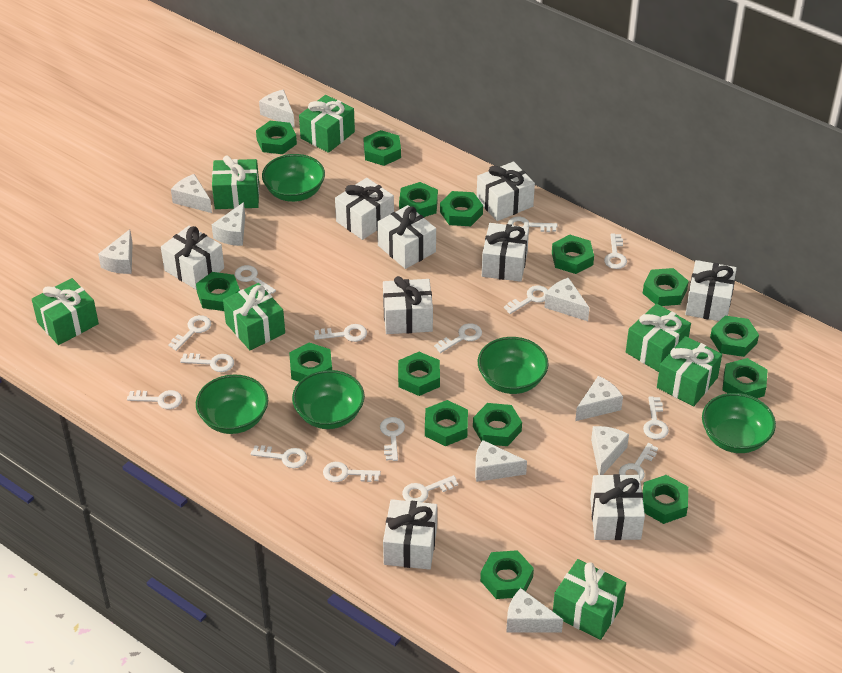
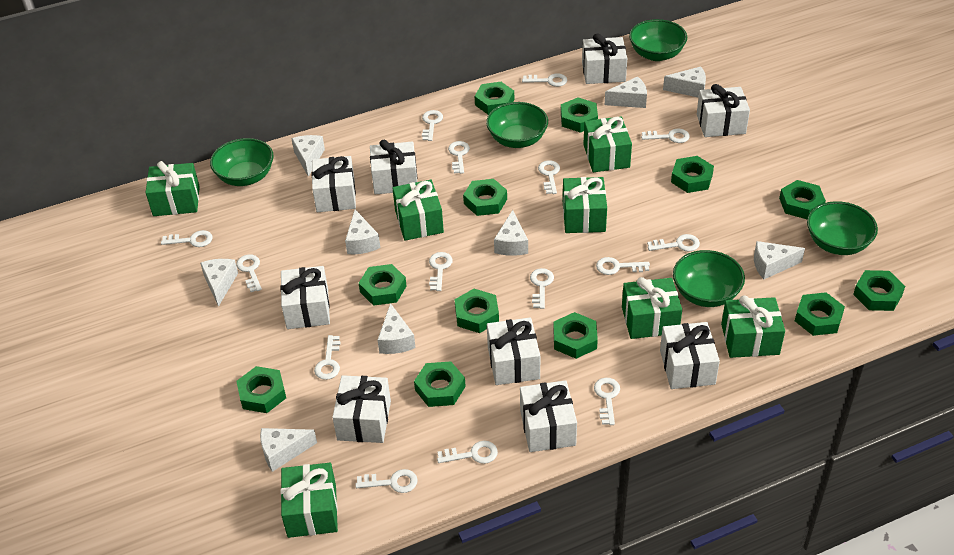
green nut: [196,272,240,311] [256,121,297,154] [289,343,332,382] [364,130,401,166] [398,352,440,396] [399,182,438,217] [425,400,468,446] [440,191,483,226] [473,403,522,446] [480,550,534,599] [552,235,594,274] [642,475,688,524] [643,268,689,306] [710,316,759,357] [722,358,768,398] = 15 -> [236,366,286,413] [359,264,407,306] [414,361,466,407] [455,289,499,333] [463,179,507,216] [475,82,514,115] [554,312,598,359] [561,97,598,133] [671,156,714,193] [779,180,826,219] [795,292,845,336] [853,270,905,311] = 12

